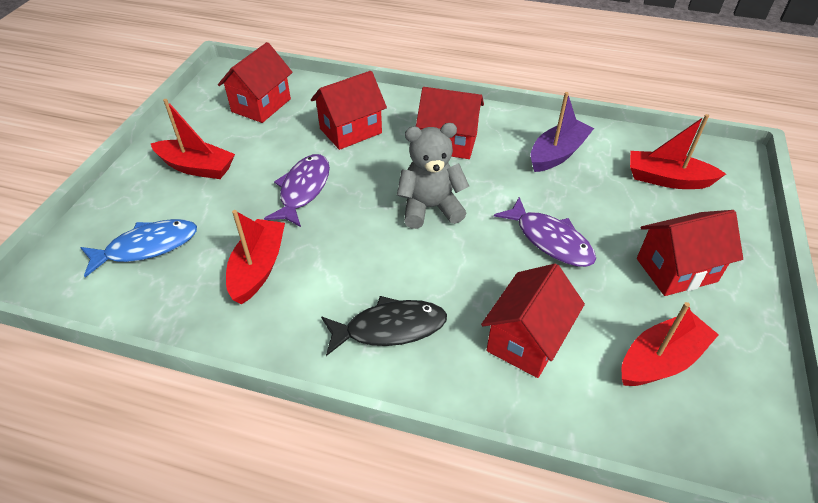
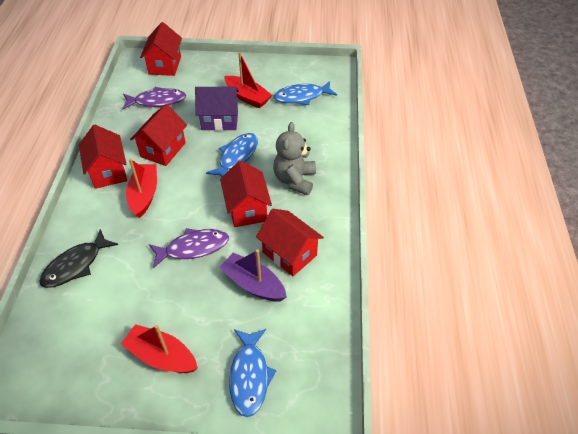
blue fish: [80,219,197,277] = 1 -> [206,133,258,177] [229,329,276,417] [274,81,337,105] = 3
purple house: none = 0 -> [195,87,239,131] = 1
red boat: [151,99,235,179] [226,210,285,304] [621,302,719,386] [630,114,726,189] = 4 -> [121,324,198,373] [126,159,157,218] [224,52,272,108] = 3

